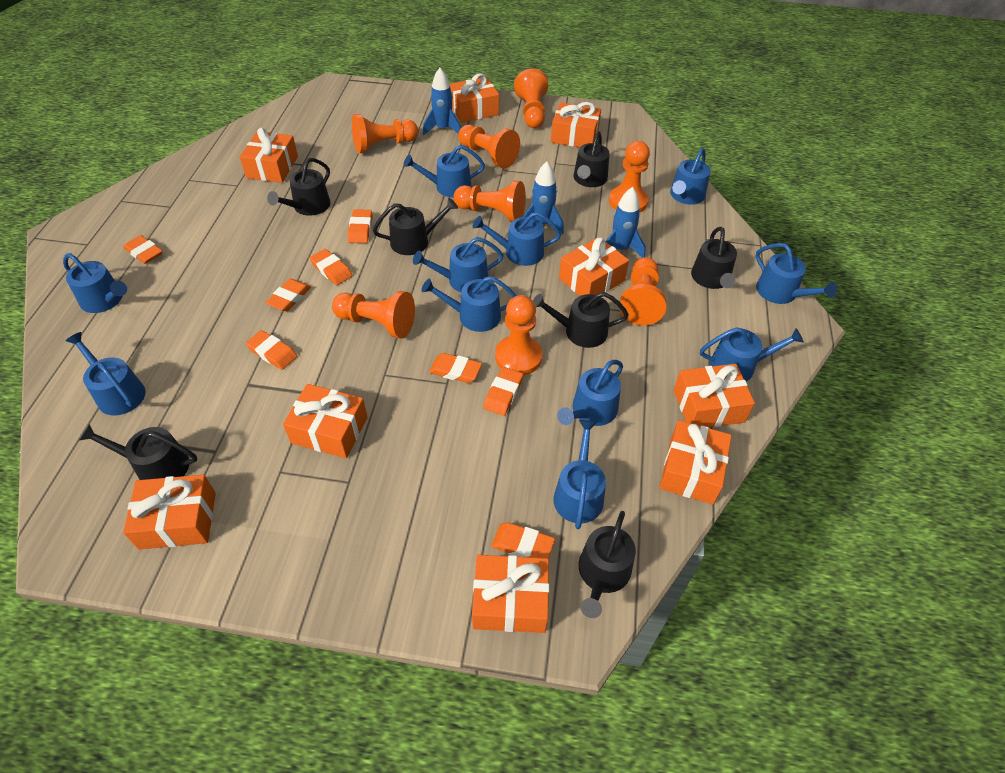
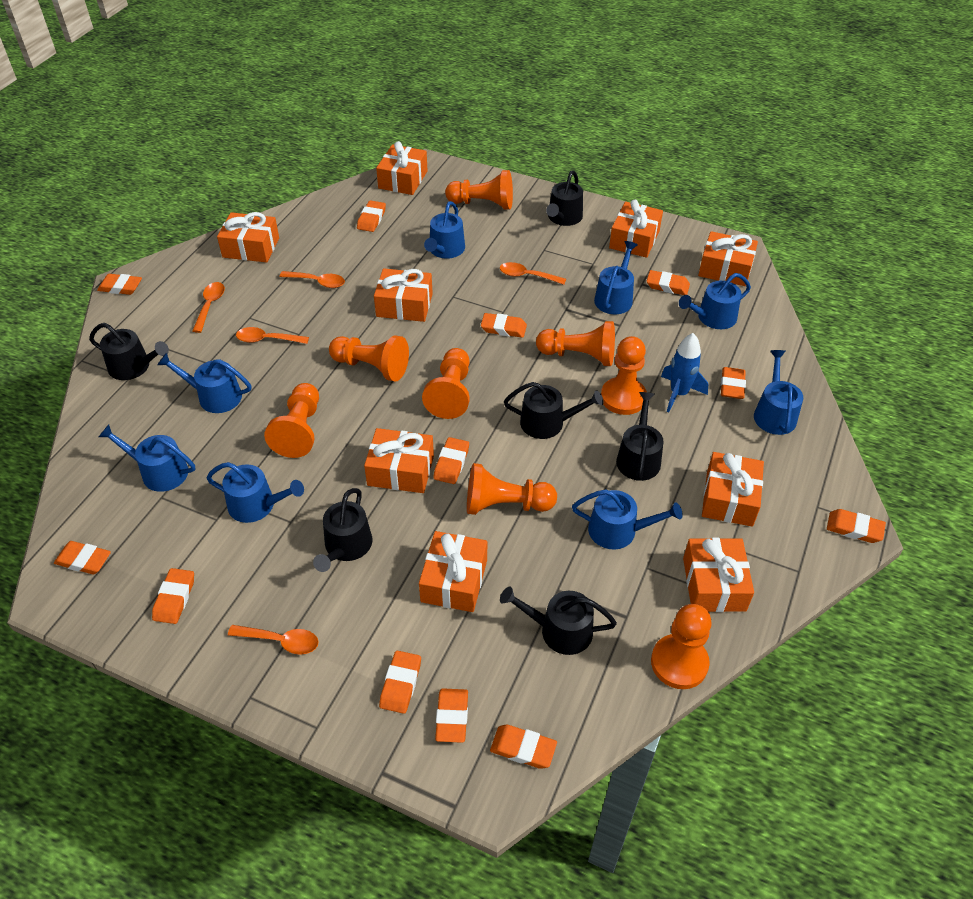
black watering can: [79,424,197,480] [267,158,331,216] [373,198,458,255] [533,292,629,348] [573,131,610,187] [578,511,636,618] [691,227,737,289] = 7 -> [89,323,169,380] [313,488,372,572] [500,587,617,655] [504,382,604,439] [546,170,583,226] [616,392,663,481] = 6
blue rocket: [423,68,461,136] [523,161,564,235] [605,187,646,258] = 3 -> [661,333,708,412] = 1
blue watering can: [63,253,127,313] [66,332,145,415] [403,145,485,198] [413,237,504,292] [422,276,516,332] [473,212,561,266] [554,420,606,529] [557,360,623,426] [670,148,711,205] [700,327,804,381] [756,243,837,304] = 11 -> [99,425,195,492] [158,353,251,413] [207,462,304,523] [424,201,465,259] [572,490,683,550] [594,241,638,314] [679,273,751,329] [754,350,803,435] = 8
orange eraser: [123,235,163,264] [246,330,297,370] [265,279,311,311] [310,249,353,285] [348,209,372,243] [429,353,482,383] [483,367,523,416] [491,522,555,559] = 8 -> [54,541,111,575] [97,274,142,295] [152,568,194,624] [357,200,386,232] [379,651,421,714] [433,437,469,484] [435,689,468,743] [481,313,527,338] [490,725,557,769] [647,270,690,295] [721,367,746,399] [827,509,886,543] = 12
orange spoon: none = 0 -> [193,282,225,333] [228,625,319,655] [236,327,309,344] [280,271,345,288] [500,262,566,285] = 5

